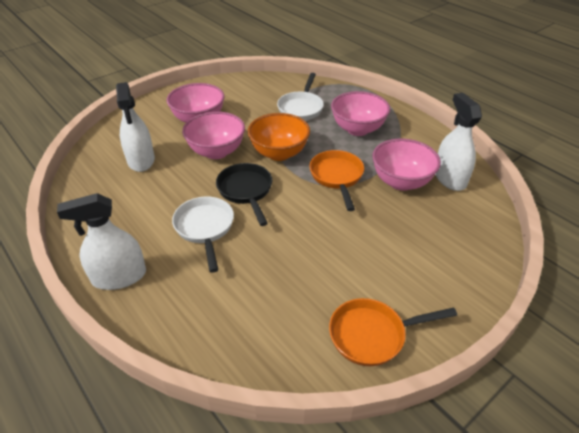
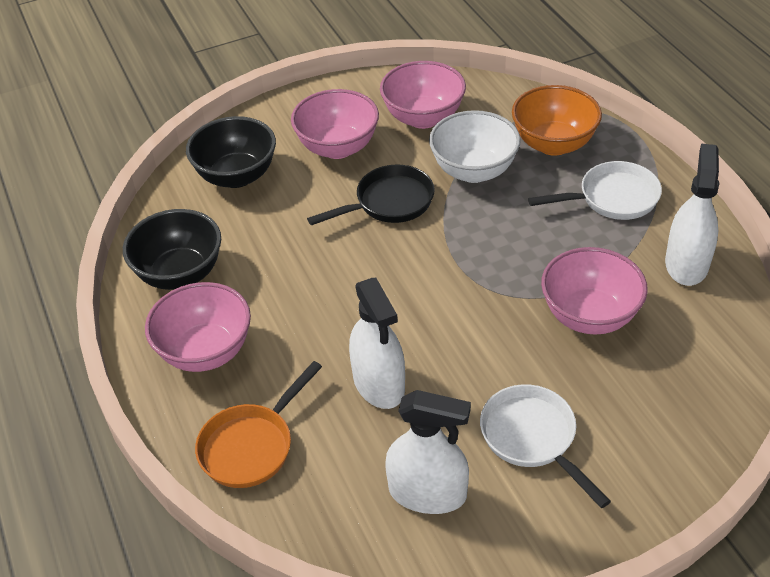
black bowl: none = 0 -> [123,209,221,290] [186,116,276,188] = 2
orange pan: [309,150,364,211] [329,298,457,366] = 2 -> [195,361,322,488] = 1
white bowl: none = 0 -> [429,110,521,183] = 1

